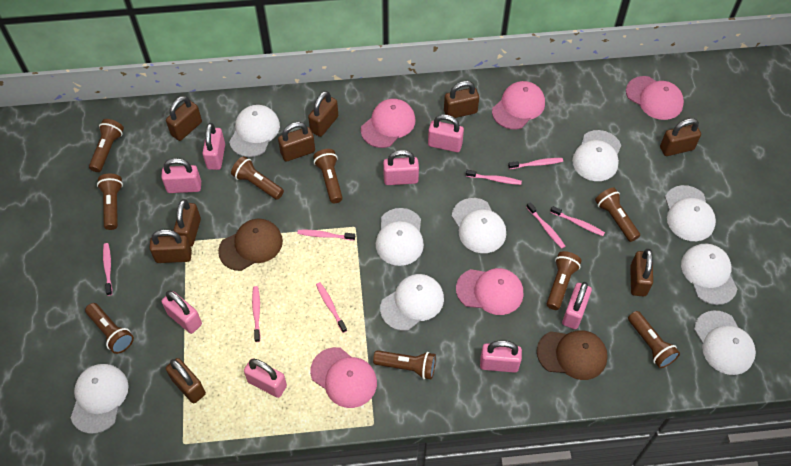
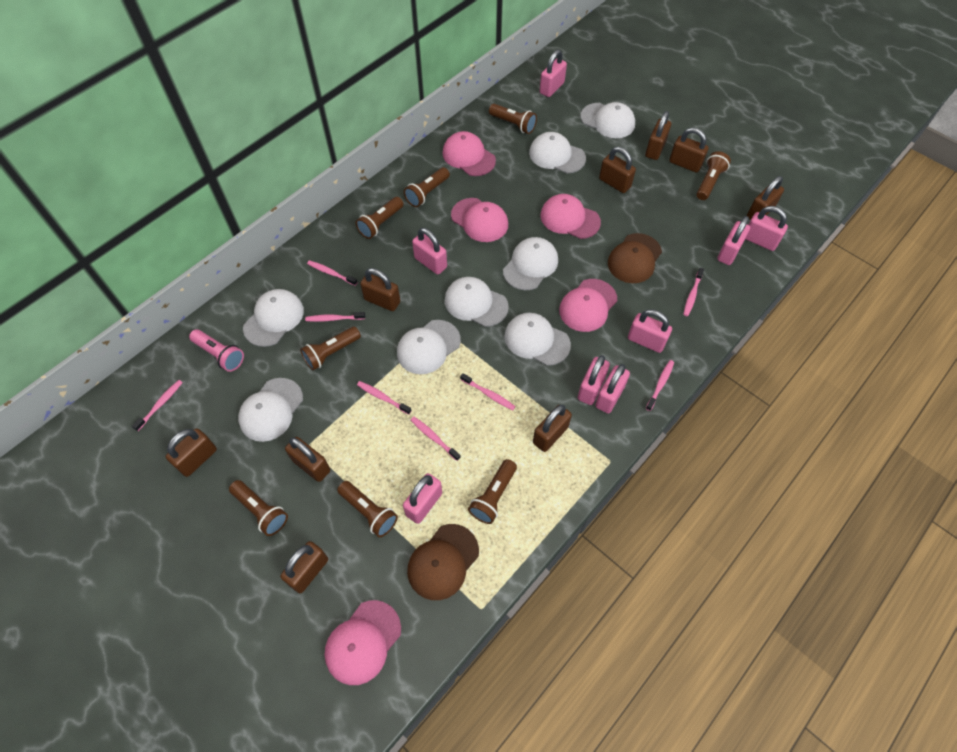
brown flashlight: [85,303,134,354] [89,119,124,172] [97,174,123,230] [231,156,284,200] [313,149,343,203] [373,350,436,379] [547,251,582,310] [595,187,640,242] [628,311,680,368] = 9 -> [229,480,288,536] [300,326,361,370] [337,481,398,537] [356,197,403,239] [404,167,450,207] [468,459,517,524] [489,104,537,134] [696,151,731,200] = 8
pink flashlight: none = 0 -> [189,329,244,372] = 1
white cap: [71,364,129,434] [229,105,280,157] [376,208,424,266] [380,274,444,331] [452,198,506,253] [572,130,621,181] [665,185,716,241] [681,243,737,305] [694,310,756,375] = 9 -> [238,378,303,442] [243,289,304,347] [397,320,461,374] [445,277,509,327] [503,237,558,290] [504,313,571,366] [529,132,586,174] [580,102,635,138] = 8

